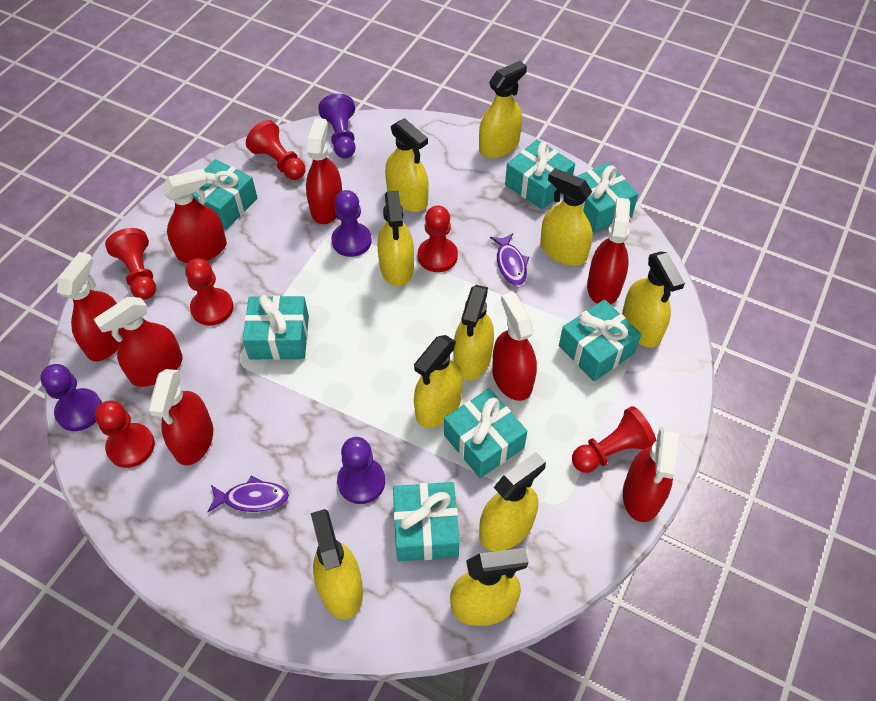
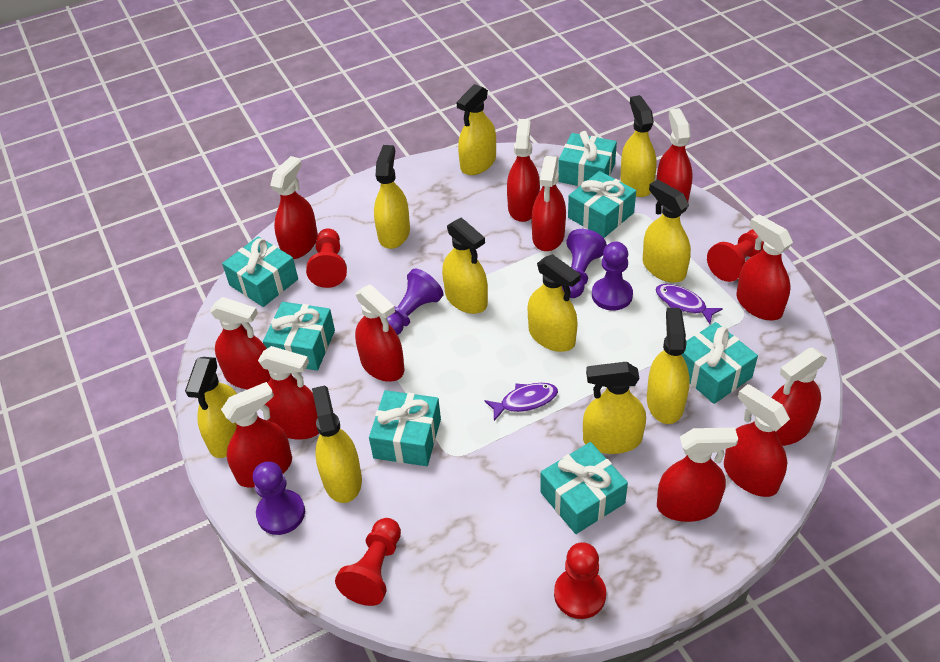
red pawn: [95,400,155,468] [105,228,156,300] [185,258,233,326] [246,120,305,180] [418,206,458,272] [572,406,657,473] = 6 -> [306,228,347,288] [335,518,401,606] [554,542,606,619] [707,229,764,282] = 4
red spray bottle: [57,252,124,361] [94,297,183,387] [148,369,213,465] [161,169,227,263] [306,118,342,224] [492,292,537,401] [587,197,630,305] [623,426,678,522] = 8 -> [210,297,271,390] [221,382,292,488] [258,346,319,440] [270,156,318,259] [355,284,404,382] [507,119,540,222] [532,156,566,251] [657,108,693,202] [657,428,738,522] [724,384,790,497] [737,214,793,320] [771,347,827,446] = 12

